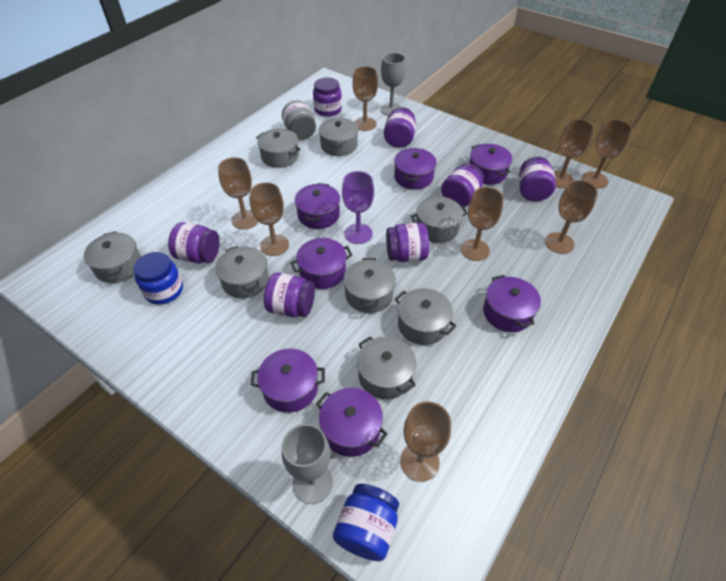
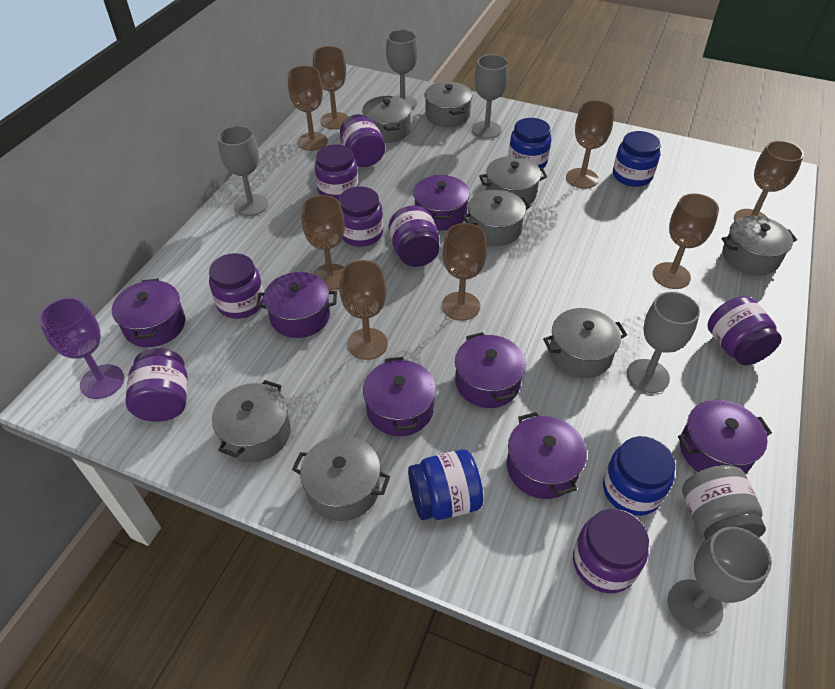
blue jar: [133,252,183,305] [333,484,399,561] = 2 -> [408,449,483,520] [509,118,551,168] [603,436,675,516] [613,131,661,187] = 4
grey goblet: [282,424,333,504] [380,53,406,116] = 2 -> [218,126,268,216] [386,30,418,109] [472,55,508,139] [627,292,700,393] [668,527,772,634] = 5
purple jar: [168,222,220,263] [264,273,315,317] [313,78,342,117] [384,107,416,148] [386,223,429,262] [441,163,484,207] [519,157,556,201] = 7 -> [125,348,187,422] [209,253,264,319] [315,144,359,201] [339,187,383,247] [340,114,385,167] [389,206,439,267] [573,509,649,593] [707,296,782,365] = 8

